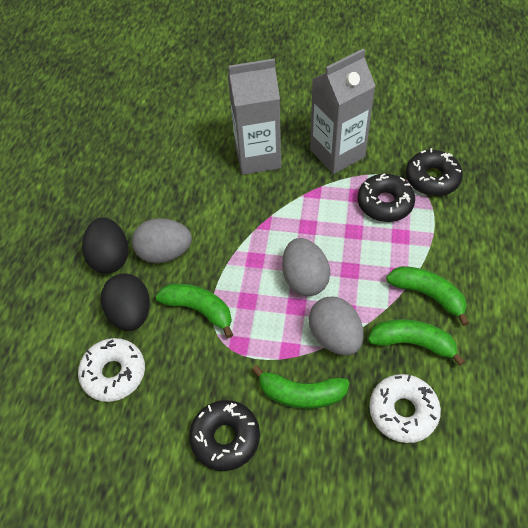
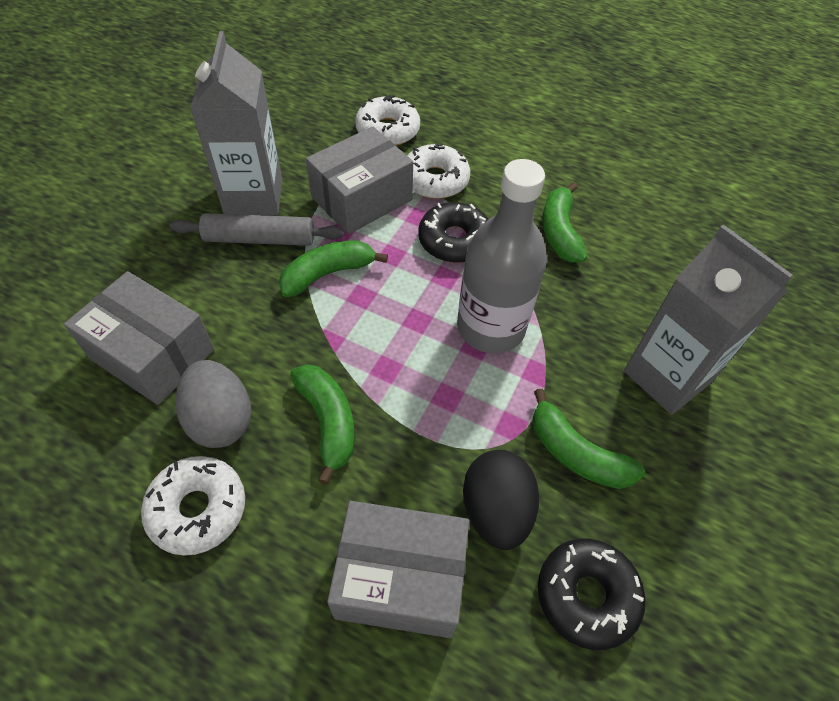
black donut: [189,400,260,471] [358,173,415,222] [406,148,463,196] = 3 -> [418,202,489,263] [538,539,646,650] = 2
black egg: [82,217,129,274] [101,274,150,331] = 2 -> [463,450,539,550] = 1
grey bottle: none = 0 -> [457,159,547,354] = 1
grey box: none = 0 -> [64,271,214,405] [306,127,413,234] [327,501,469,638] = 3
grey egg: [132,218,192,263] [282,238,330,296] [309,297,364,355] = 3 -> [176,360,252,448] = 1
grey rolling pin: none = 0 -> [170,213,344,246] = 1
white donut: [78,338,145,402] [369,374,441,443] = 2 -> [141,456,245,556] [355,95,420,146] [407,143,470,199] = 3

